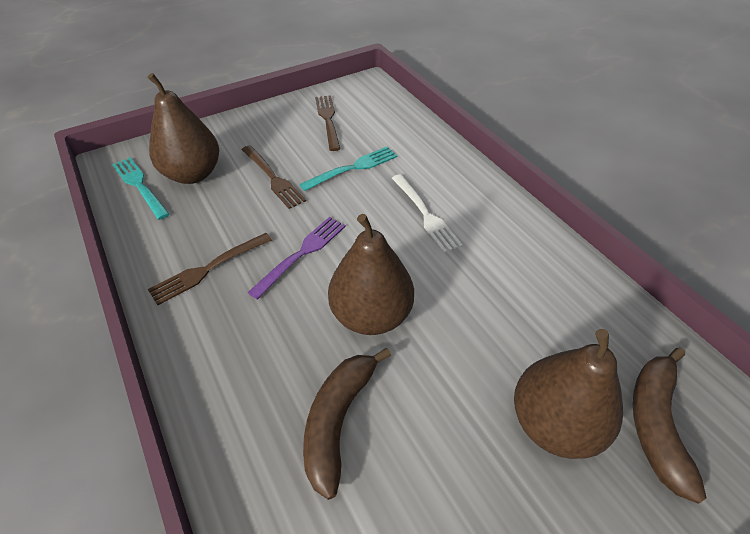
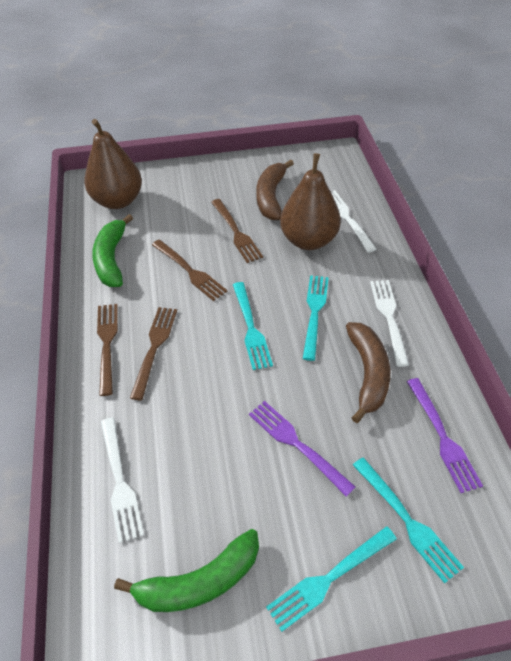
brown fork: [148,233,272,305] [242,145,306,209] [315,95,340,151] = 3 -> [97,304,118,396] [130,307,177,400] [152,240,228,301] [211,199,263,263] = 4
brown pear: [148,73,219,184] [328,214,414,335] [514,329,623,459] = 3 -> [84,119,142,209] [280,153,341,250] = 2
green banana: none = 0 -> [92,214,133,287] [114,529,259,612] = 2
purple fork: [247,217,346,300] = 1 -> [249,401,355,496] [407,378,483,493] = 2
turquoise fork: [112,157,169,220] [299,147,397,191] = 2 -> [233,282,273,370] [266,526,397,632] [303,275,329,361] [353,457,464,583] = 4
white fork: [392,174,463,253] = 1 -> [101,417,144,543] [331,190,377,253] [370,280,409,367] = 3

